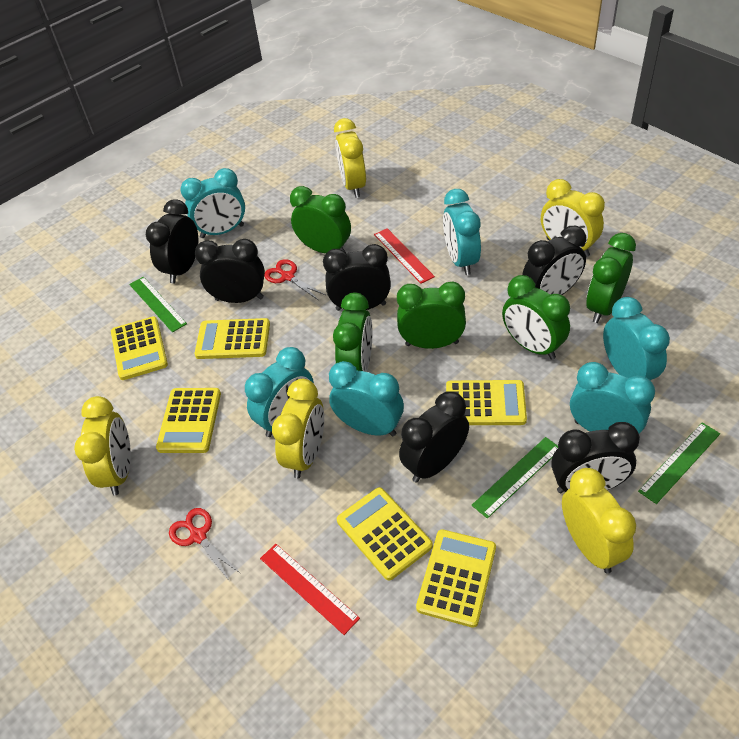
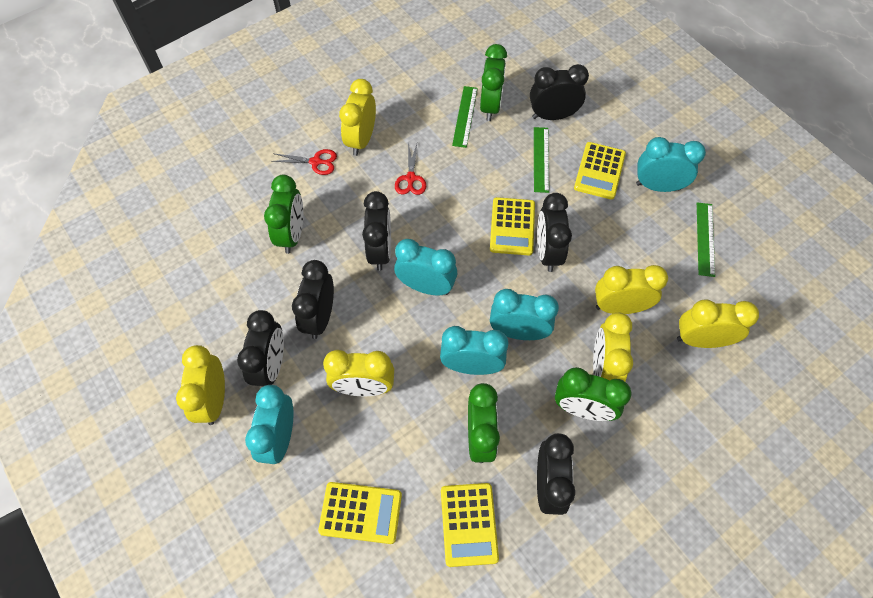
green clock: [290,186,351,253] [333,293,372,372] [397,281,466,349] [502,275,570,360] [586,233,636,323] = 5 -> [264,175,303,254] [468,383,500,463] [480,44,507,121] [555,367,631,421] = 4
red ruler: [260,544,360,635] [374,228,435,284] = 2 -> none = 0
turquoise clock: [180,168,245,238] [245,347,314,437] [329,361,404,437] [443,189,481,275] [570,362,655,434] [603,297,670,380] = 6 -> [245,385,293,464] [394,239,457,295] [440,326,509,375] [490,289,559,340] [636,137,706,192] = 5
yellow calculator: [111,316,168,380] [156,388,221,453] [195,318,270,359] [337,487,433,581] [416,529,496,628] [446,380,527,425] = 6 -> [318,482,402,544] [441,483,499,567] [490,197,535,256] [574,142,626,200] = 4
yellow clock: [74,396,131,495] [272,379,324,478] [334,118,366,198] [541,179,605,257] [562,468,636,573] = 5 -> [176,345,225,425] [323,350,394,396] [339,79,376,156] [593,313,633,381] [595,265,668,314] [677,300,759,348] = 6

